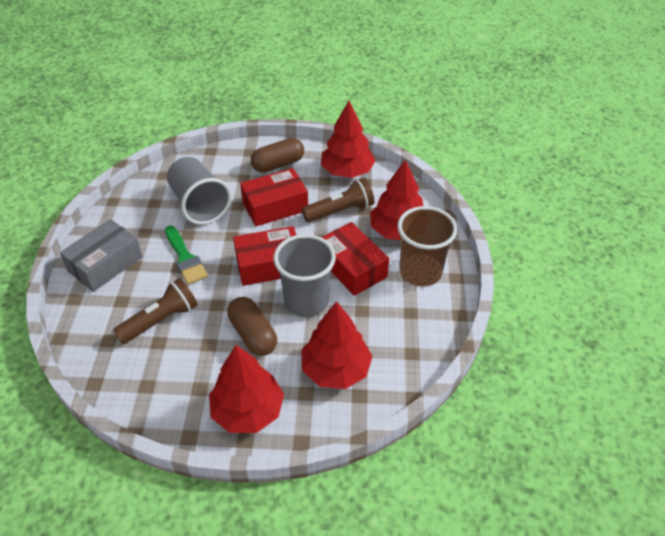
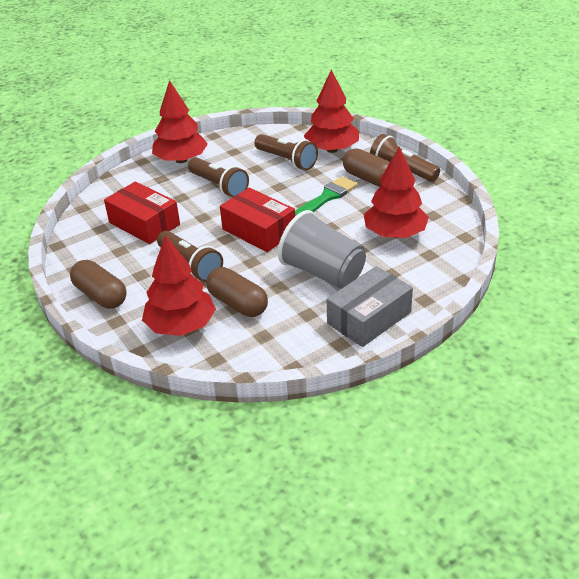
brown capsule: [227,297,277,356] [251,138,304,173] = 2 -> [70,260,127,309] [206,267,268,317] [343,148,390,187] = 3
brown cup: [397,206,457,286] = 1 -> none = 0
brown flashlight: [113,278,197,344] [302,178,374,222] = 2 -> [157,231,223,282] [188,158,249,197] [254,134,318,170] [370,134,440,182] = 4
grey cup: [167,157,232,225] [273,234,336,317] = 2 -> [278,210,366,289] = 1
red box: [233,226,296,286] [240,168,308,226] [321,222,389,296] = 3 -> [104,181,180,244] [220,188,295,252] = 2

